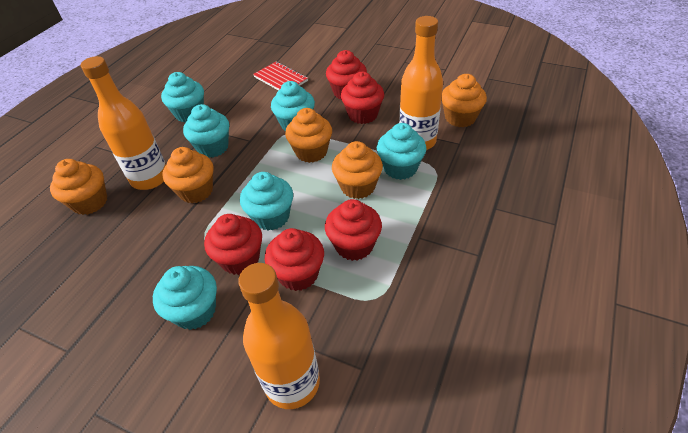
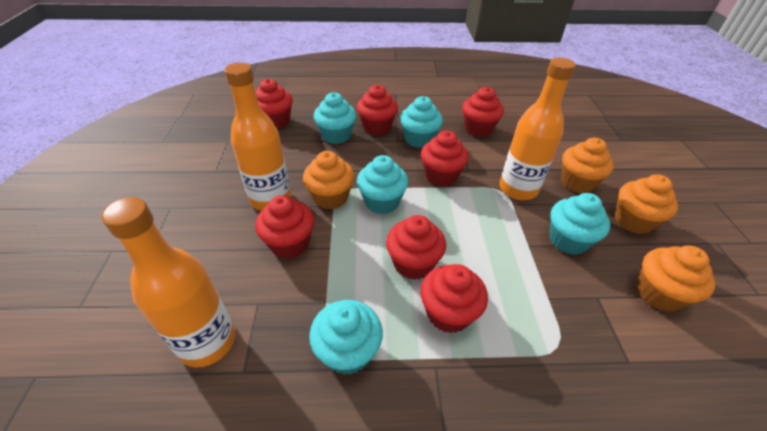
orange cupcake: [50,159,107,215] [163,147,213,203] [285,108,332,163] [332,141,383,199] [441,74,487,127] = 5 -> [303,151,354,210] [561,138,614,193] [615,174,678,234] [637,245,716,312] = 4
red cupcake: [204,214,262,275] [265,228,324,291] [325,199,382,261] [326,50,367,100] [341,72,384,124] = 5 -> [255,78,293,129] [255,195,314,259] [357,85,398,135] [386,215,446,280] [420,264,488,333] [421,131,469,187] [462,87,504,137] = 7
red notebook: [253,62,308,91] = 1 -> none = 0
turquoise cupcake: [153,266,217,330] [161,72,204,123] [183,104,229,158] [240,172,293,230] [271,81,315,131] [377,123,426,180] = 6 -> [309,300,383,375] [314,92,356,144] [357,155,408,214] [400,96,443,148] [550,193,610,255] = 5

